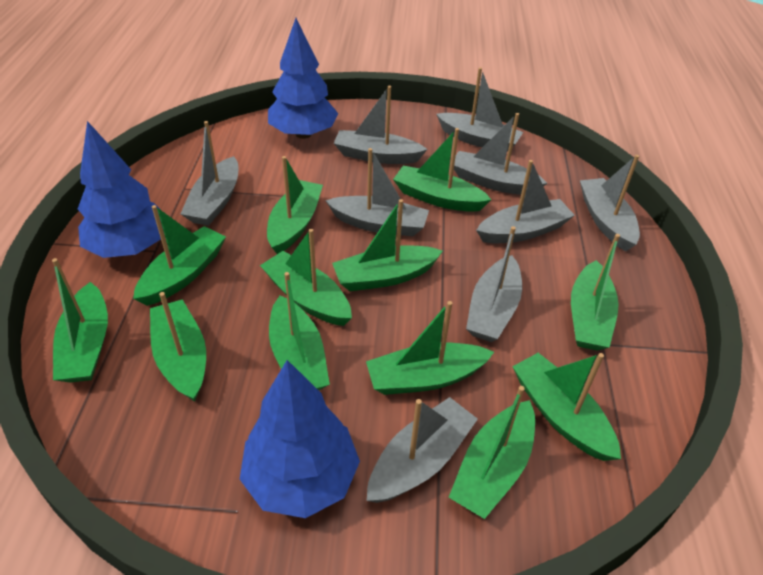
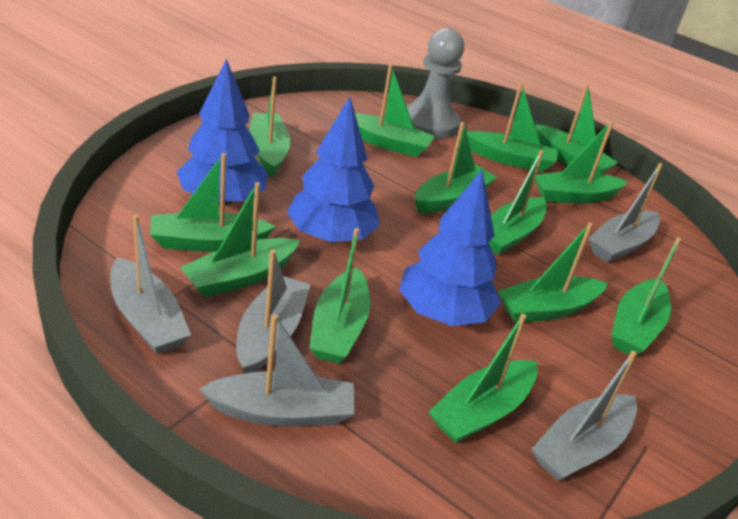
green boat: [52,258,108,383] [133,205,226,306] [150,292,206,402] [260,229,352,326] [267,156,323,254] [269,272,330,390] [332,199,443,291] [366,301,494,395] [393,128,492,212] [449,386,535,519] [512,353,621,461] [571,234,620,351] = 12 -> [150,153,276,252] [180,182,300,297] [249,76,290,177] [309,228,371,363] [355,64,435,157] [414,122,497,213] [428,314,538,443] [467,83,558,172] [489,150,547,255] [498,222,608,323] [535,84,618,174] [535,121,629,204] [611,237,681,355] = 13
grey boat: [181,121,238,226] [325,148,429,236] [334,86,428,164] [367,397,478,503] [436,67,523,151] [454,113,547,195] [466,226,522,342] [476,160,575,243] [580,155,640,251] = 9 -> [110,214,191,354] [199,314,355,427] [236,250,311,373] [532,351,637,481] [589,163,663,263] = 5
grey pawn: none = 0 -> [406,28,464,139] = 1

